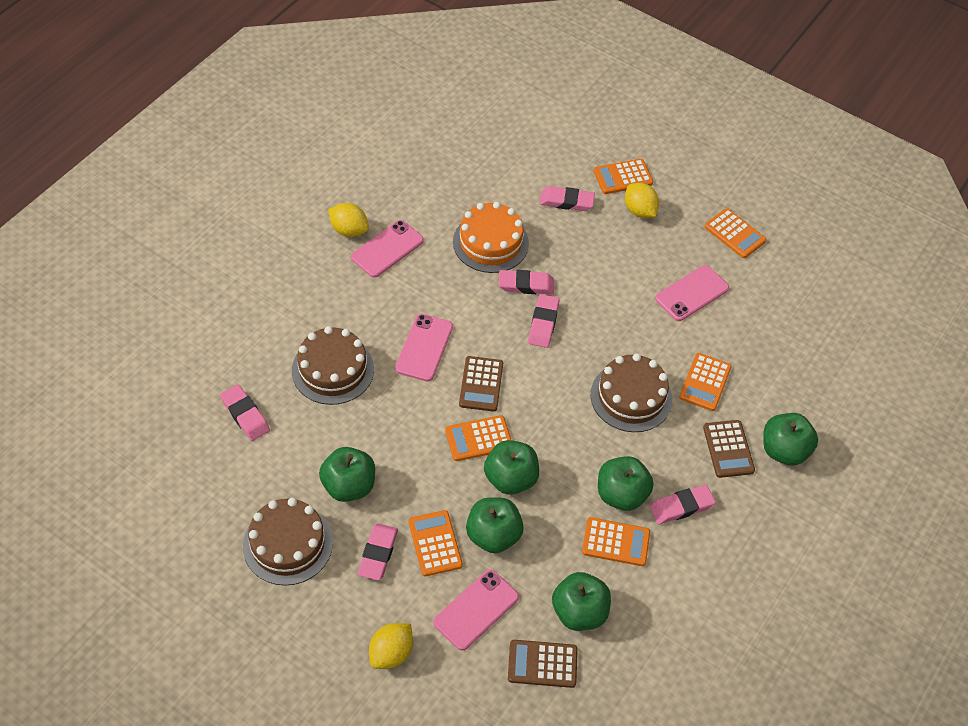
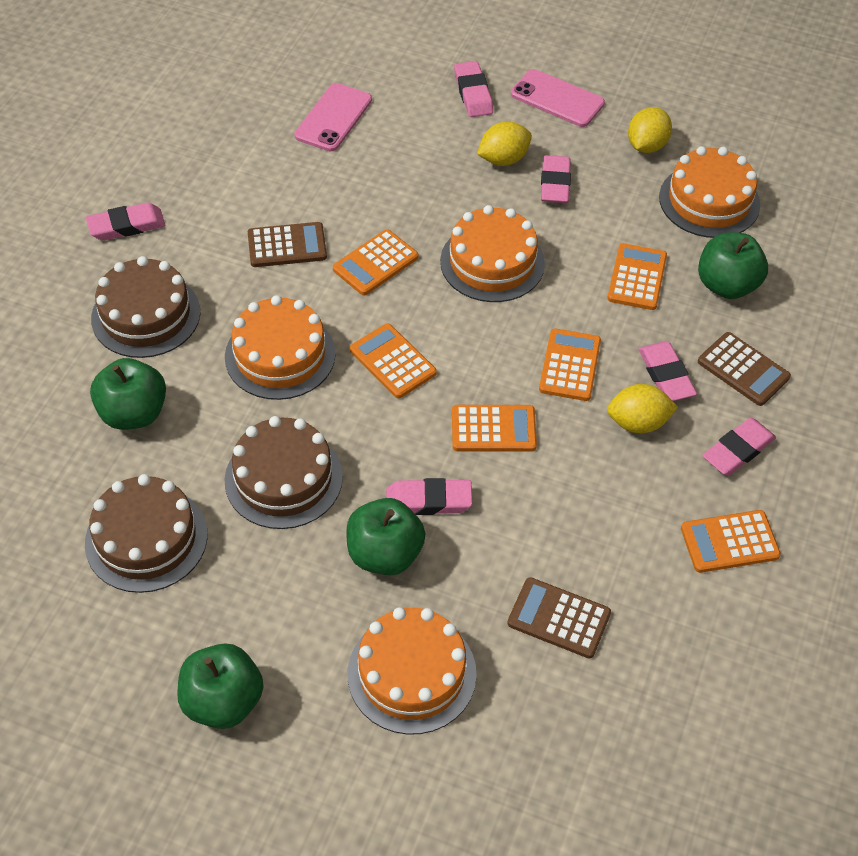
green apple: [319,447,375,502] [466,497,524,553] [484,440,539,495] [552,572,611,631] [598,456,654,511] [763,413,818,466] = 6 -> [90,358,166,430] [177,643,263,729] [346,498,426,575] [698,232,768,299] = 4
orange cake: [453,202,529,273] = 1 -> [225,295,336,400] [348,607,477,735] [440,205,545,302] [659,146,760,238] = 4
pink phone: [351,220,424,278] [395,314,453,381] [433,569,519,650] [655,265,729,321] = 4 -> [294,83,372,151] [511,69,605,127] = 2

